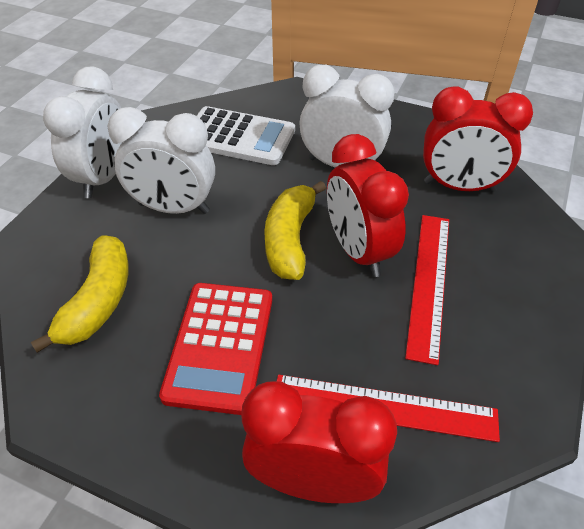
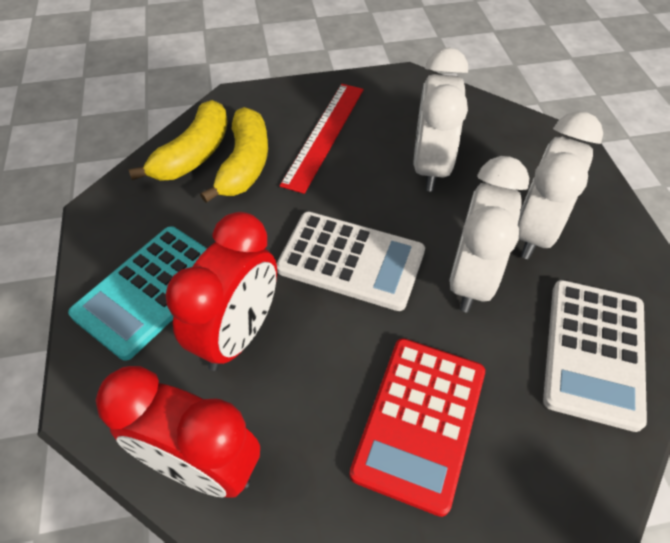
red clock: [241,381,397,503] [327,134,409,277] [423,86,533,192] = 3 -> [96,366,260,498] [165,212,277,371] = 2
red ruler: [277,375,500,442] [405,215,449,365] = 2 -> [280,84,364,194] = 1
turquoise calculator: none = 0 -> [68,226,207,361] = 1
white calculator: [197,106,295,165] = 1 -> [276,212,425,311] [543,280,647,432] = 2

